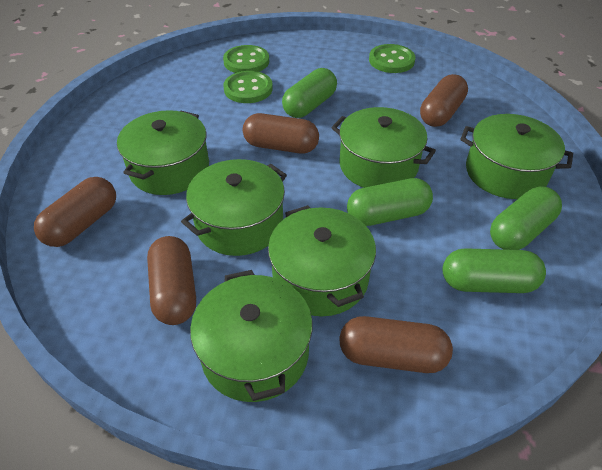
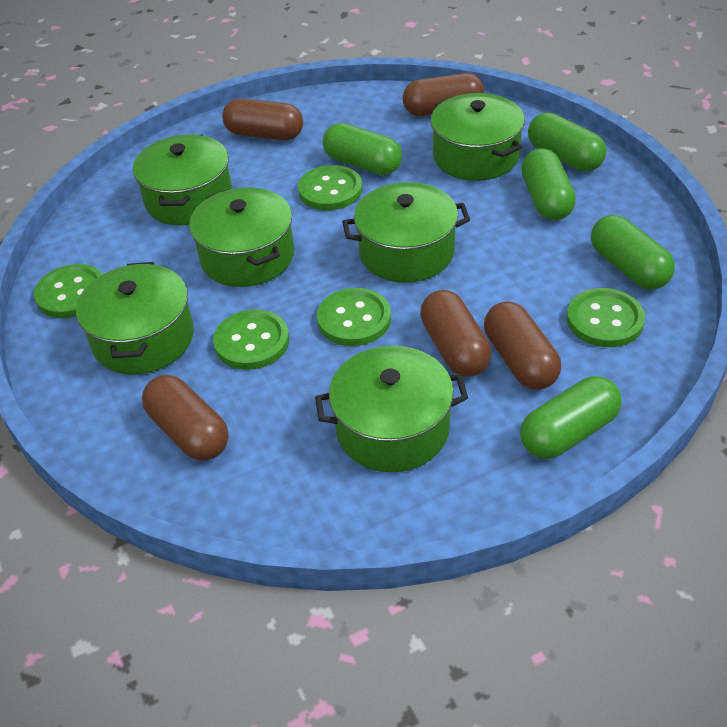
green button: [223,45,269,73] [223,71,273,103] [369,44,416,73] = 3 -> [34,264,103,318] [213,309,289,370] [298,165,362,210] [317,288,391,346] [567,288,645,347] = 5
green capsule: [282,68,337,118] [347,178,433,226] [443,248,546,293] [490,187,562,250] = 4 -> [323,123,402,175] [520,376,621,459] [521,148,576,220] [528,113,606,171] [591,215,675,290] = 5

